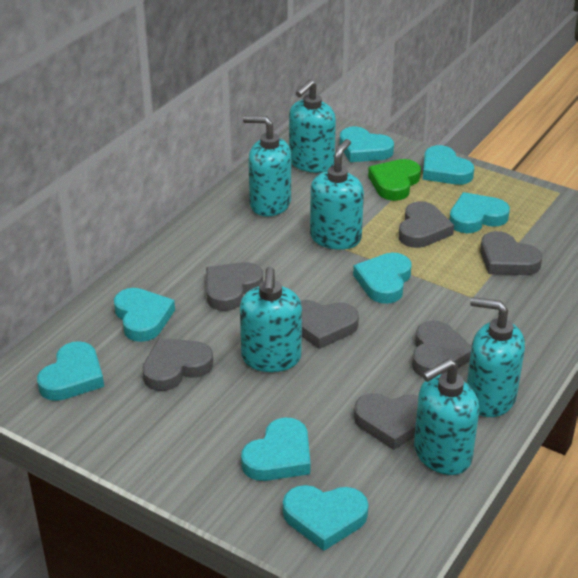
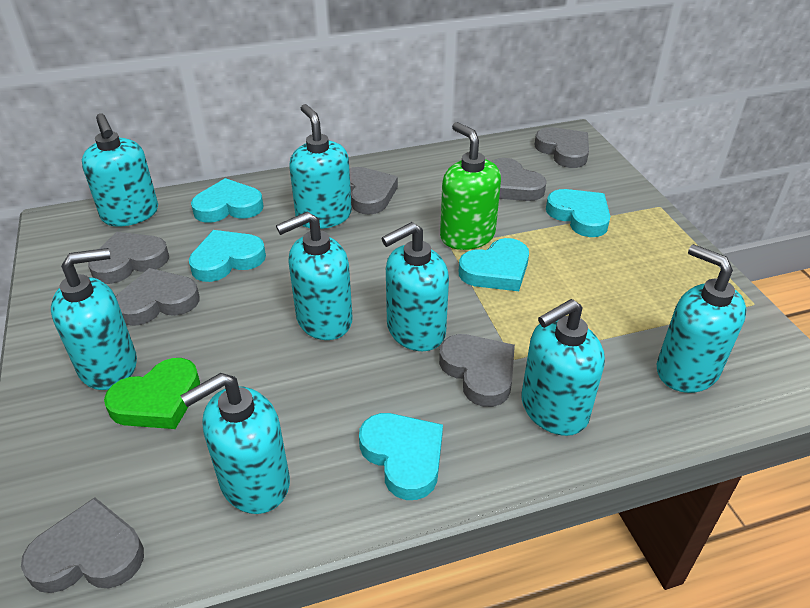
green soap dispenser: none = 0 -> [440,122,501,250] = 1
turquoise heart: [37,341,104,401] [114,288,175,342] [241,417,310,481] [283,485,368,551] [340,127,394,162] [353,253,412,304] [423,145,474,185] [449,192,510,233] = 8 -> [189,230,266,282] [191,178,264,223] [359,413,443,500] [459,238,529,291] [546,189,610,237] = 5
turquoise soap dispenser: [240,267,302,372] [243,116,291,217] [289,79,336,173] [310,139,364,250] [414,358,479,475] [467,297,525,417] = 6 -> [51,248,137,390] [82,113,158,227] [181,373,290,514] [276,212,352,340] [289,104,352,229] [381,222,449,351] [521,299,605,436] [657,244,747,393] = 8

